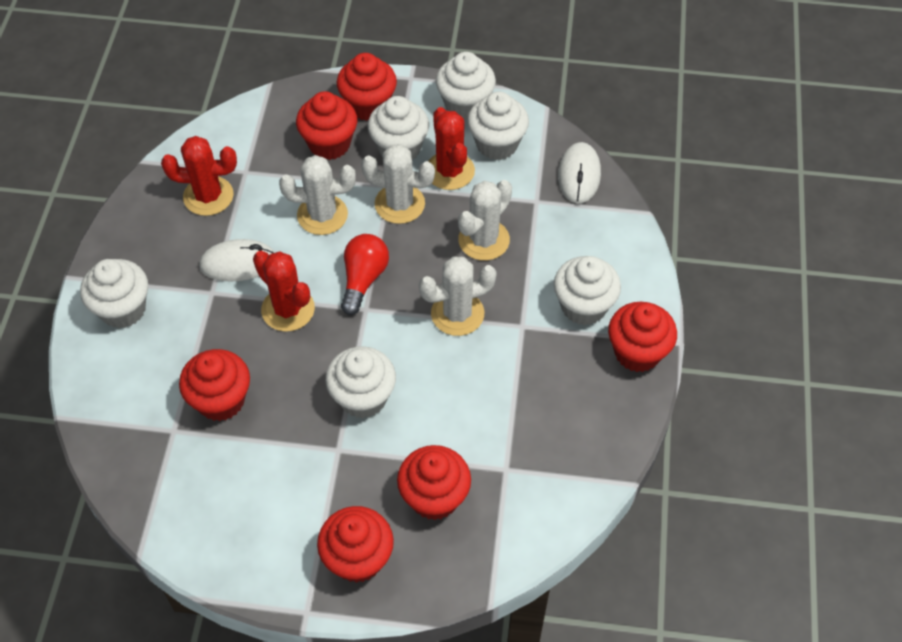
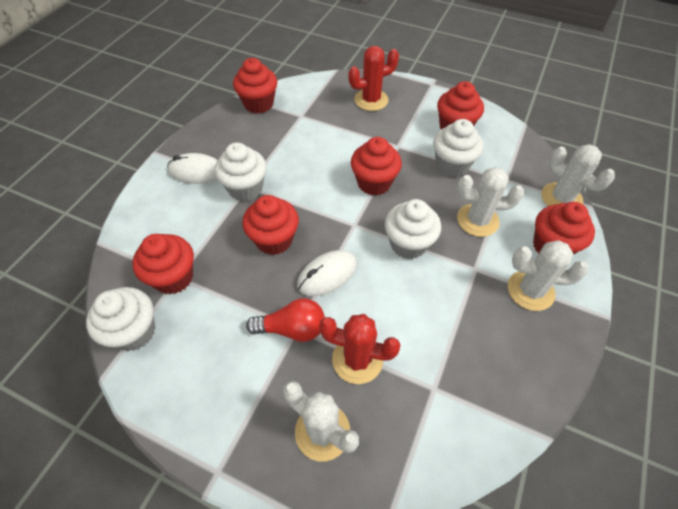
red cactus: [161,136,237,216] [253,251,315,332] [428,107,475,190] = 3 -> [319,314,401,384] [348,46,399,111] = 2
white cupcake: [80,259,148,328] [326,346,396,418] [368,96,429,161] [436,52,496,120] [467,92,529,160] [554,256,621,326] = 6 -> [86,287,155,351] [215,143,267,202] [385,199,441,259] [433,119,483,177] = 4

